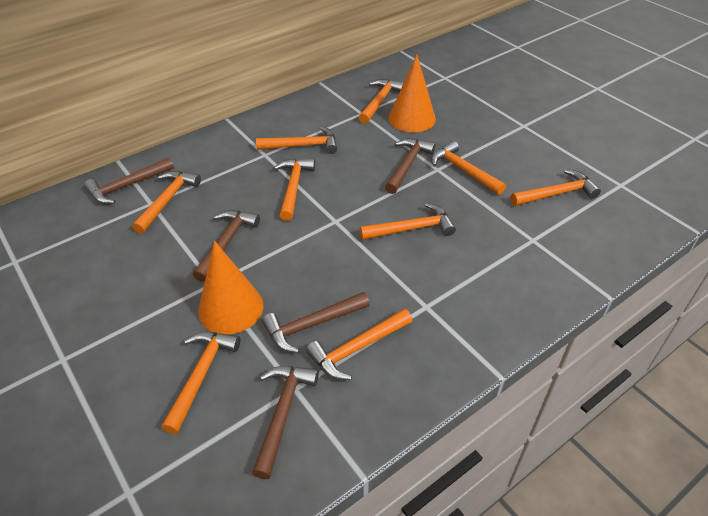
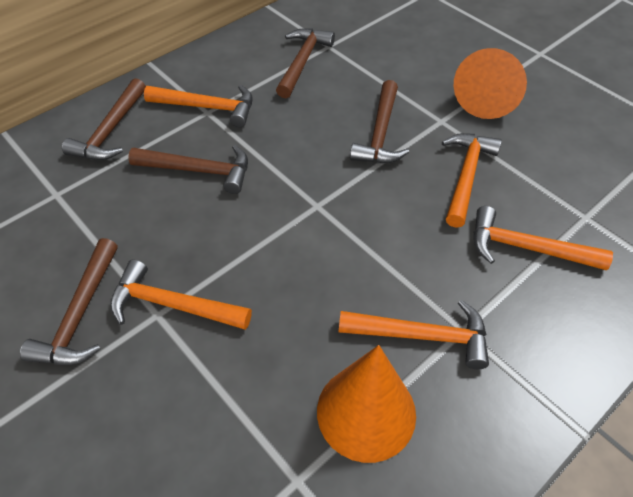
orange hammer: [132,171,201,234] [161,332,240,434] [256,127,337,154] [274,158,315,221] [306,309,413,380] [359,79,404,124] [359,203,456,240] [431,141,506,195] [511,169,601,206] = 9 -> [110,260,252,330] [144,85,253,127] [339,300,489,369] [442,133,502,228] [474,206,613,270] = 5

